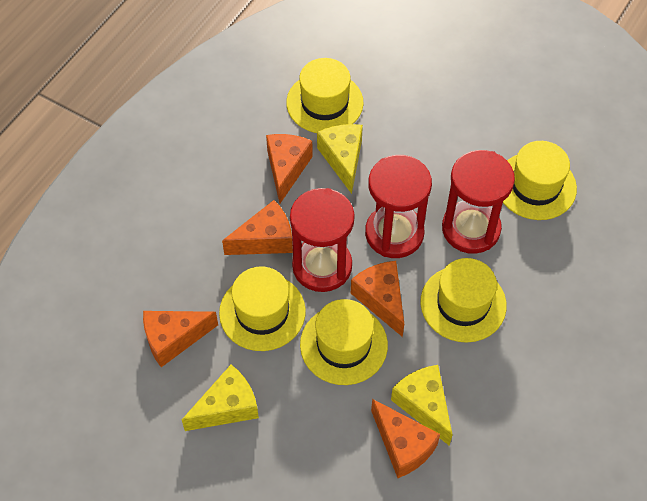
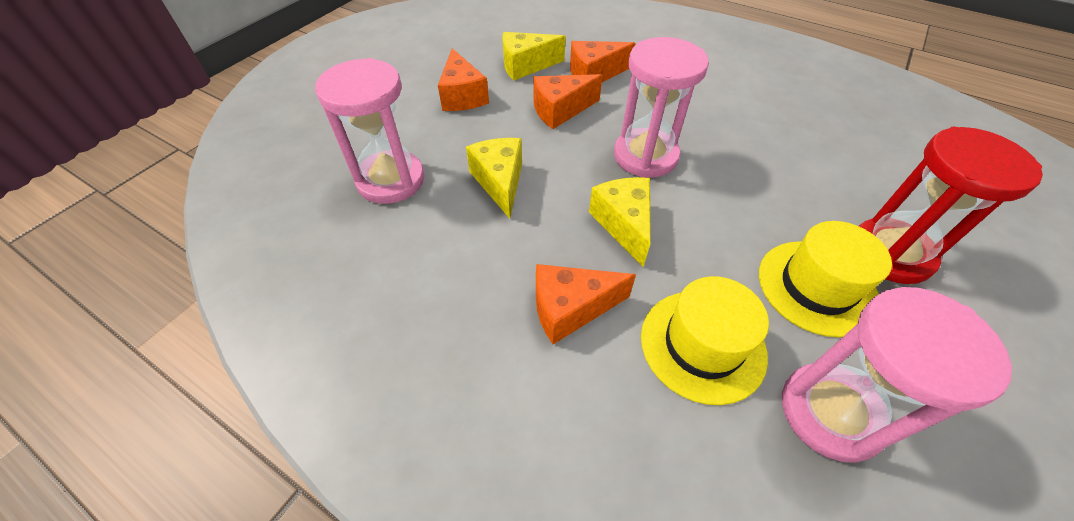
orange cheese: [143,311,218,367] [222,200,293,255] [266,134,313,204] [351,261,404,337] [371,399,440,478] = 5 -> [438,48,489,111] [533,74,603,129] [536,264,636,344] [570,41,636,82] = 4
pink hourglass: none = 0 -> [315,58,424,204] [614,37,709,178] [782,287,1012,463] = 3
red hourglass: [290,188,355,292] [365,155,432,258] [442,150,515,254] = 3 -> [859,127,1043,284] = 1
yellow hat: [219,266,306,351] [286,58,364,133] [300,299,388,385] [420,258,507,343] [503,141,577,220] = 5 -> [641,276,769,405] [759,221,892,337] = 2

